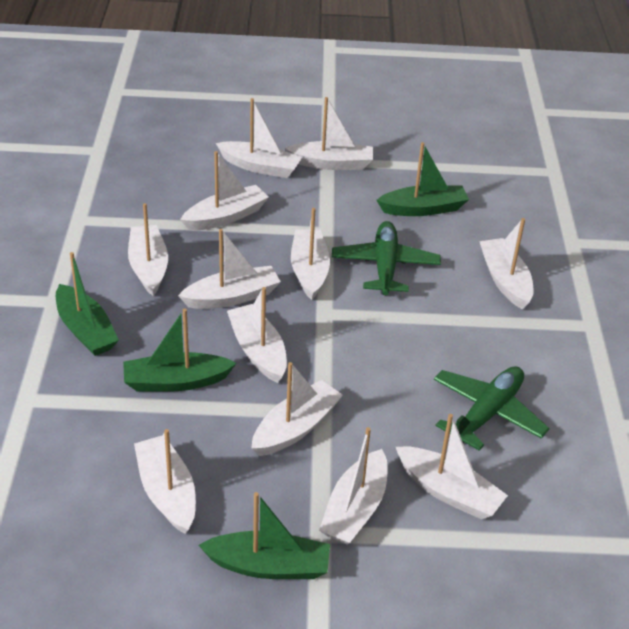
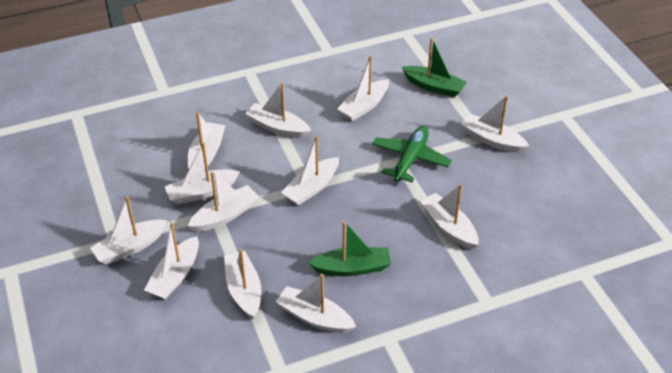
green boat: [56,252,119,356] [123,309,236,392] [199,492,330,579] [376,142,469,216] = 4 -> [308,221,391,276] [402,38,467,97] = 2
green plane: [332,221,441,295] [434,367,549,451] = 2 -> [372,126,452,183] = 1

